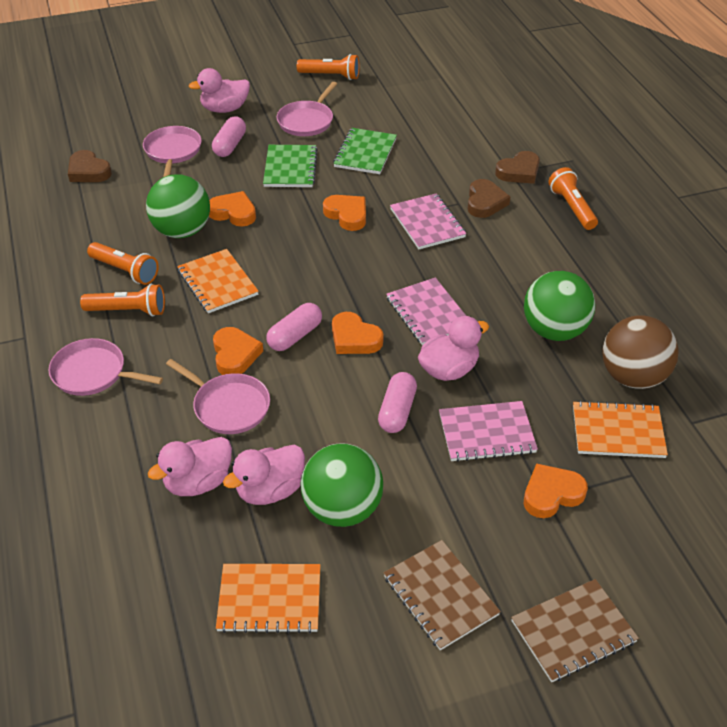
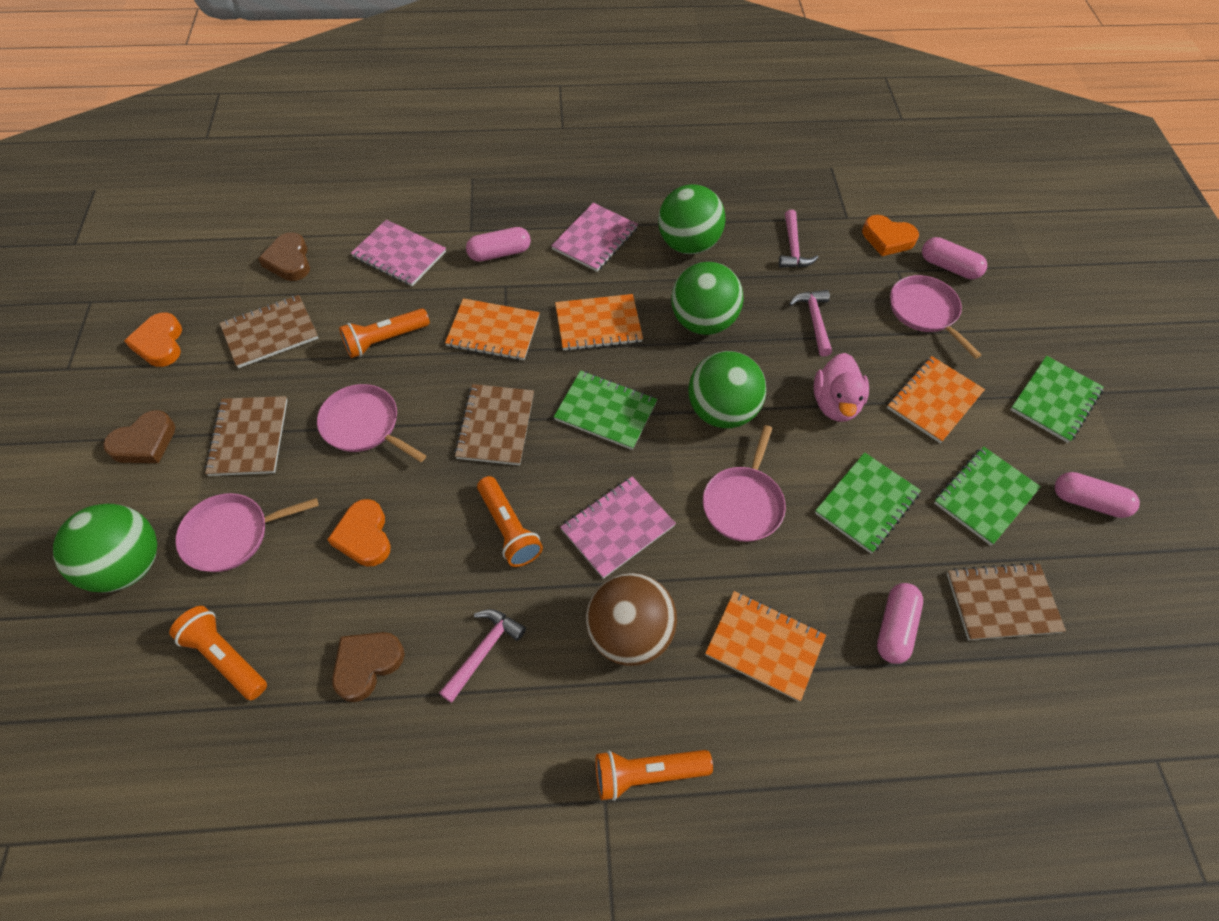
brown notebook: [383,540,501,650] [511,579,639,682] = 2 -> [205,396,287,476] [220,295,318,368] [454,384,534,465] [947,562,1066,640] = 4
green ball: [146,174,210,238] [300,443,383,527] [524,271,595,341] = 3 -> [53,504,157,593] [658,184,725,254] [671,262,744,335] [688,351,766,428] = 4
green notebook: [263,145,318,187] [333,128,397,174] = 2 -> [554,370,657,450] [815,452,921,554] [934,446,1041,546] [1010,356,1104,443] = 4
orange heart: [209,191,256,227] [213,327,263,375] [323,195,366,231] [332,312,384,354] [524,463,588,518] = 5 -> [124,313,182,367] [327,499,391,567] [862,215,919,256] = 3
orange notebook: [177,249,259,313] [216,564,321,633] [573,401,668,458] = 3 -> [445,298,540,360] [555,294,643,351] [705,591,826,702] [887,356,985,443] = 4
pink capsule: [212,116,246,157] [267,303,322,351] [378,372,417,433] = 3 -> [466,227,531,262] [877,583,923,664] [922,237,987,279] [1055,472,1140,518] = 4
pink duck: [148,437,232,496] [189,68,250,113] [223,445,305,505] [418,316,489,381] = 4 -> [814,353,869,422] = 1
pink hammer: none = 0 -> [439,609,526,703] [779,210,819,268] [789,290,832,356] = 3

